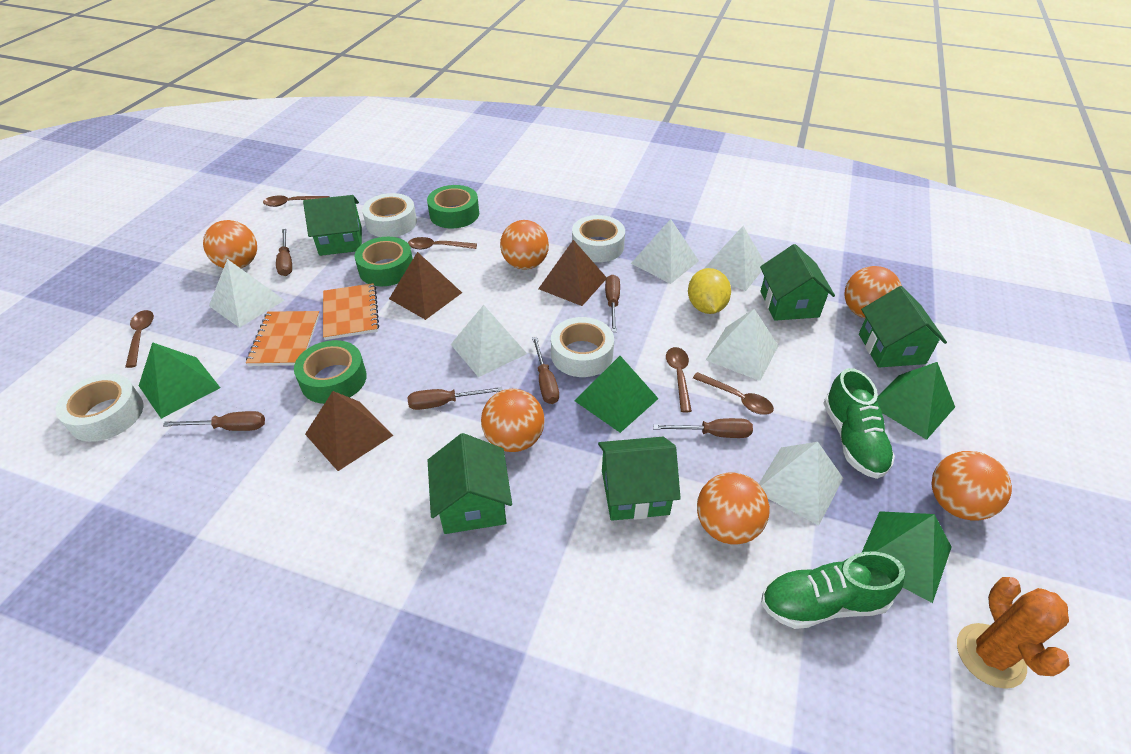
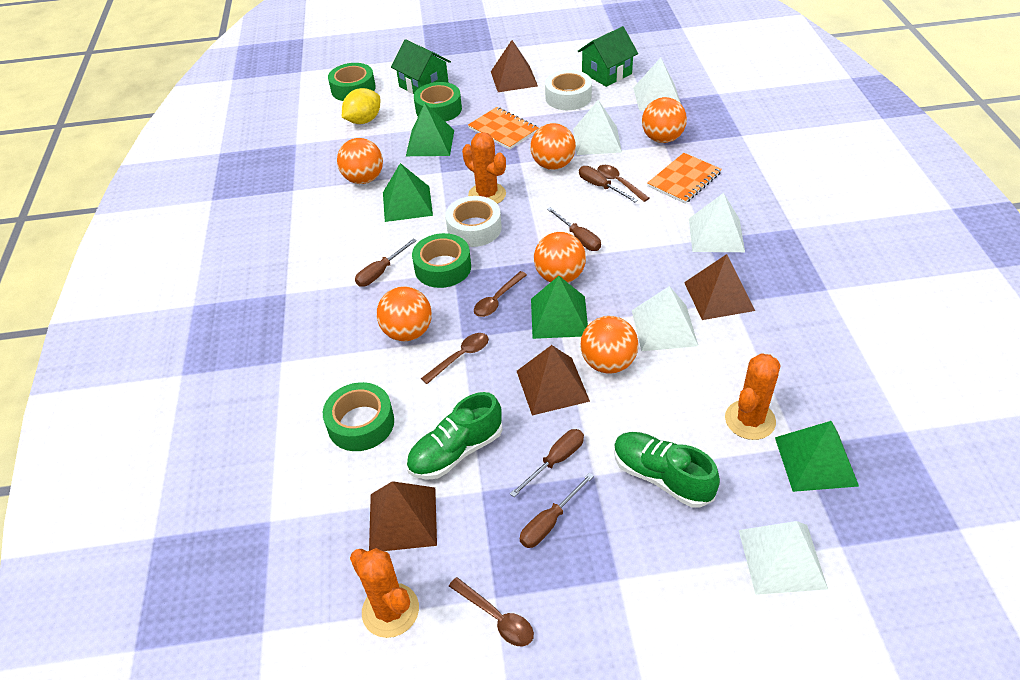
brown pyramid: [305,391,393,471] [389,252,462,320] [538,240,607,306] = 3 -> [369,481,437,551] [491,40,538,92] [517,345,590,415] [684,254,755,320] = 4
brown screwdriver: [163,411,265,431] [276,229,292,276] [408,387,503,410] [532,337,559,404] [605,275,620,332] [653,418,753,438] = 6 -> [355,239,417,287] [510,429,584,497] [520,473,594,548] [547,207,601,251] [579,166,638,202] = 5
brown spoon: [125,310,154,368] [263,196,329,207] [408,237,477,249] [666,347,692,413] [693,372,774,415] = 5 -> [421,333,489,384] [449,577,534,646] [474,271,527,317] [597,165,650,202] = 4
green house: [303,195,362,256] [428,433,512,534] [598,437,681,521] [760,244,835,321] [859,286,947,368] = 5 -> [391,39,451,94] [578,26,638,87] = 2
green tape: [294,340,367,404] [354,237,413,286] [427,185,479,228] = 3 -> [323,382,394,451] [328,63,376,101] [412,233,471,288] [414,82,462,122] = 4
orange cactus: [957,577,1070,689] = 1 -> [350,548,419,638] [462,132,506,204] [725,353,781,440] = 3
white pyramid: [209,259,284,328] [451,305,527,377] [631,219,699,284] [704,226,765,291] [706,309,778,381] [759,442,843,525] = 6 -> [573,100,622,155] [632,286,698,351] [633,58,681,111] [689,193,745,252] [739,521,828,595] = 5
white tape: [55,374,143,442] [362,193,417,237] [551,317,614,377] [572,215,625,262] = 4 -> [445,196,502,247] [545,70,592,110] = 2

